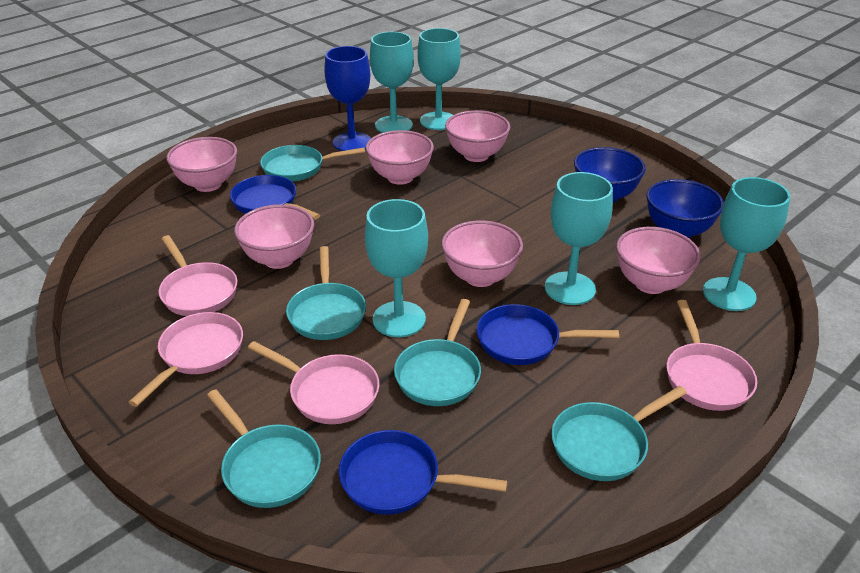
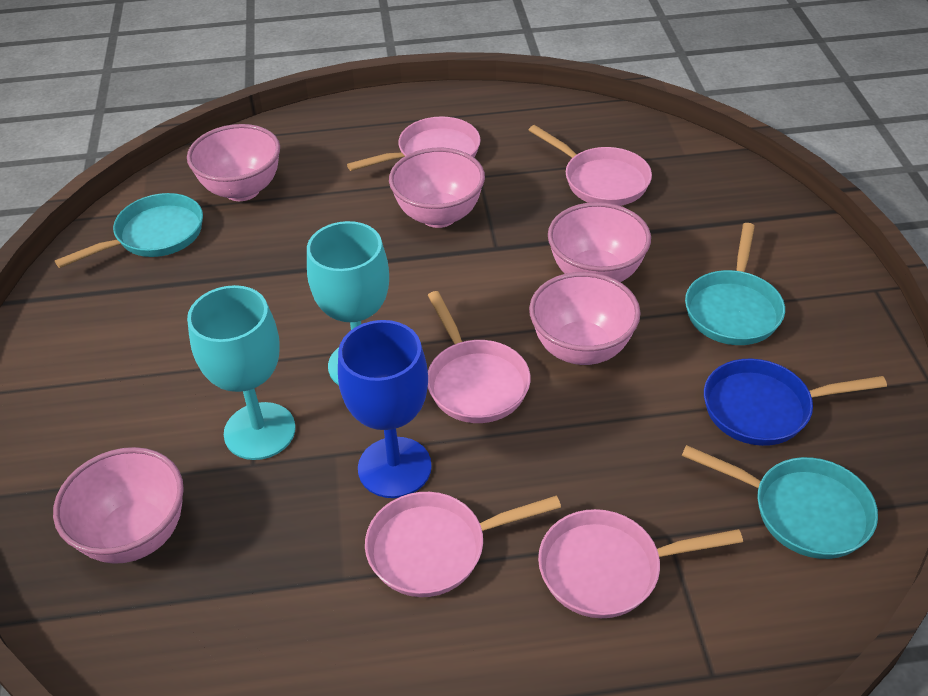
blue bowl: [574,147,646,203] [646,179,724,238] = 2 -> none = 0
blue pan: [230,175,320,220] [339,430,508,515] [477,304,619,365] = 3 -> [704,359,887,446] = 1
pink bowl: [166,137,237,192] [234,204,314,269] [366,130,434,185] [442,220,523,287] [445,110,510,162] [616,227,701,294] = 6 -> [53,447,184,564] [187,124,280,201] [389,148,485,228] [529,272,640,365] [548,202,651,282] = 5
pink pan: [129,312,243,407] [159,235,237,316] [248,341,379,424] [667,300,757,411] = 4 -> [347,117,481,171] [365,492,561,597] [428,291,531,423] [528,125,652,206] [538,509,743,618] = 5
turquoise goblet: [365,199,428,337] [370,32,414,133] [417,28,461,130] [545,172,613,305] [703,177,790,311] = 5 -> [187,285,296,460] [307,221,389,385] = 2
turquoise pan: [207,389,321,508] [260,145,365,182] [286,246,366,340] [394,299,481,406] [551,386,687,481] = 5 -> [55,193,203,268] [682,445,878,559] [685,223,785,345] = 3

